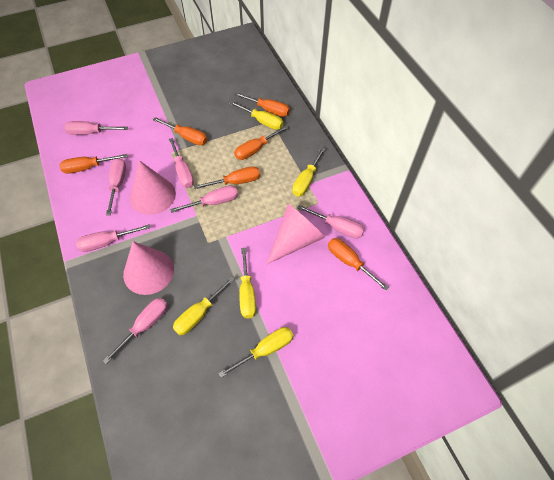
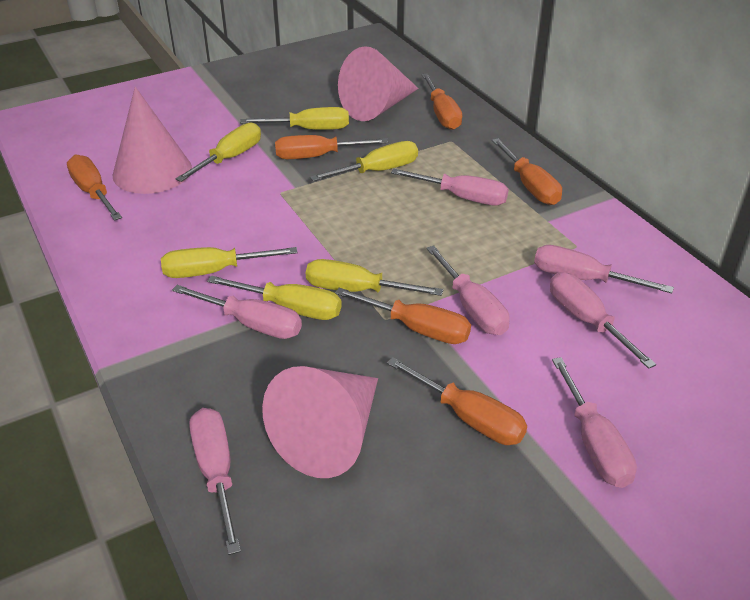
yellow screwdriver: [173,276,235,335] [219,327,294,378] [230,101,283,130] [239,248,256,319] [292,147,326,196] = 5 -> [161,247,298,278] [176,123,261,182] [207,276,342,320] [240,107,349,130] [306,259,443,296] [310,141,418,181] = 6

